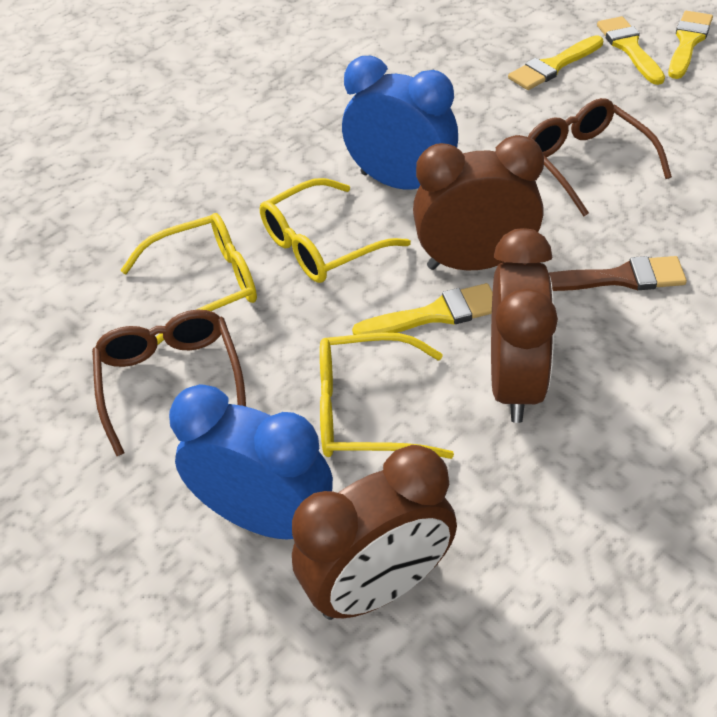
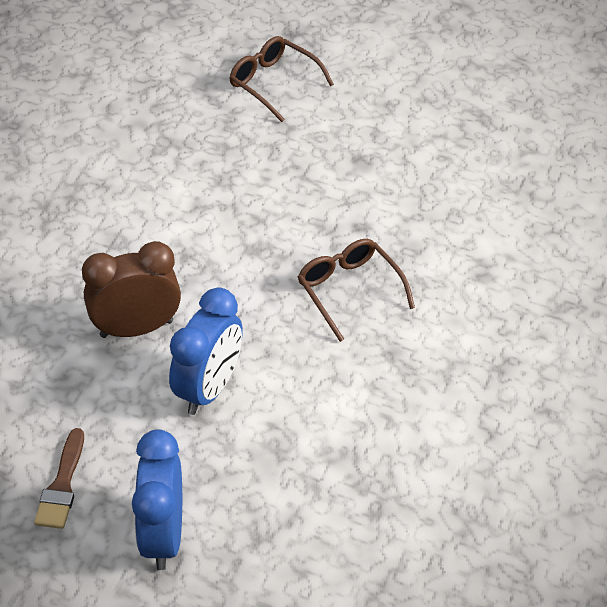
brown clock: [292,445,457,620] [413,135,544,271] [491,228,558,423] = 3 -> [82,241,181,338] = 1
yellow brush: [352,283,493,335] [508,35,603,90] [597,16,665,85] [668,11,713,79] = 4 -> none = 0
yellow glasses: [120,213,257,345] [260,178,411,283] [320,332,454,459] = 3 -> none = 0

